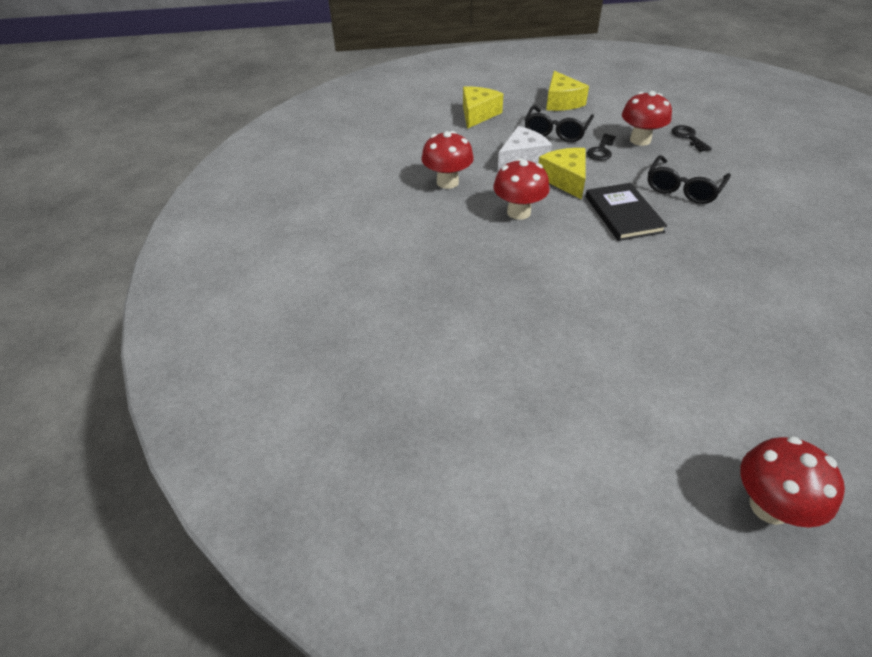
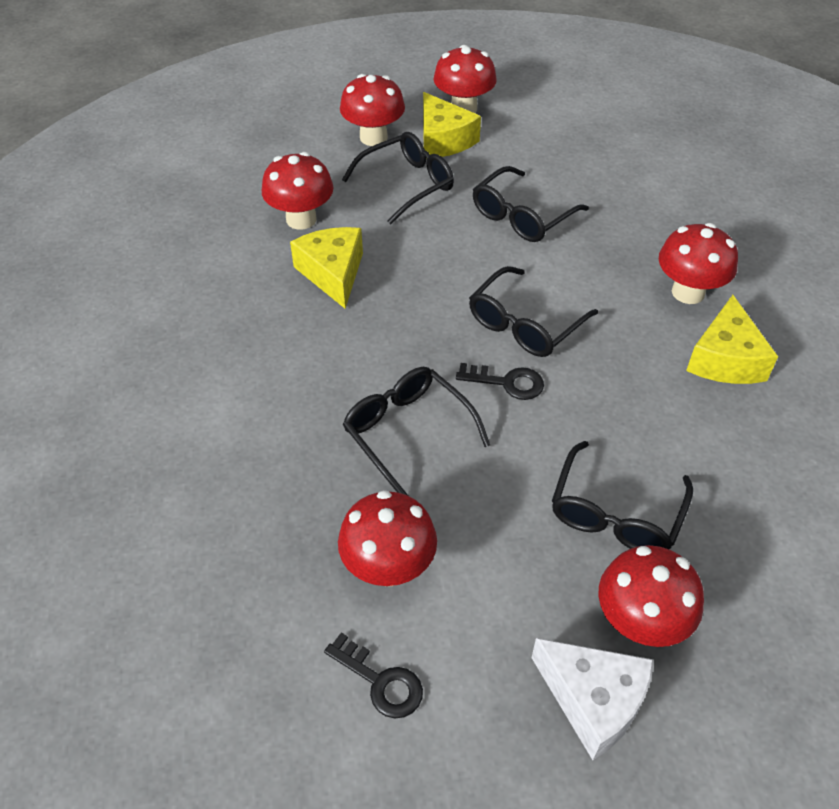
black book: [585,183,667,241] = 1 -> none = 0
black glasses: [525,105,594,142] [648,155,731,204] = 2 -> [342,132,454,224] [343,367,490,495] [469,266,598,357] [473,166,589,242] [552,441,693,550] = 5
red mushroom: [422,131,474,189] [493,158,550,220] [622,91,672,146] [740,436,845,527] = 4 -> [262,152,333,230] [338,490,437,586] [340,74,405,146] [433,45,497,113] [599,545,704,647] [659,223,738,304] = 6

